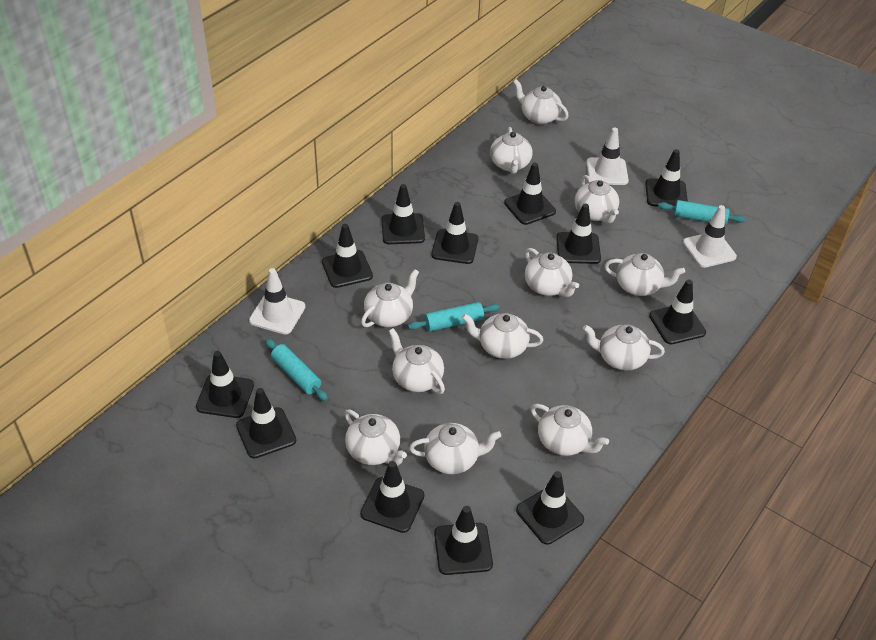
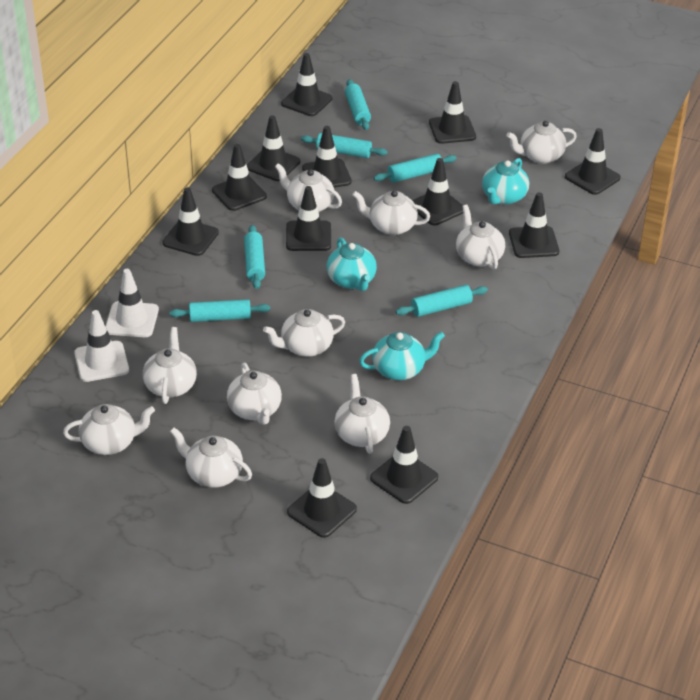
turquoise rolling pin: [265,339,328,401] [408,302,500,332] [658,200,746,225] = 3 -> [169,299,270,322] [244,225,265,289] [301,133,388,158] [345,79,371,130] [374,154,456,183] [396,285,488,317] = 6
turquoise teapot: none = 0 -> [327,237,377,291] [359,332,445,380] [482,158,529,205] = 3
white teapot: [344,409,407,466] [361,269,419,327] [389,328,445,394] [409,423,501,474] [462,313,543,359] [490,127,532,174] [513,79,569,124] [525,248,579,297] [531,404,609,456] [575,175,619,224] [583,324,665,371] [604,253,685,296] = 12 -> [63,404,155,455] [143,327,197,404] [170,427,252,488] [227,362,282,425] [263,309,345,357] [275,163,342,212] [334,374,390,454] [352,190,430,235] [456,205,505,270] [506,121,577,164] = 10
white traffic cone: [249,268,306,334] [586,127,629,185] [683,205,737,268] = 3 -> [74,310,129,382] [105,269,159,337] = 2

